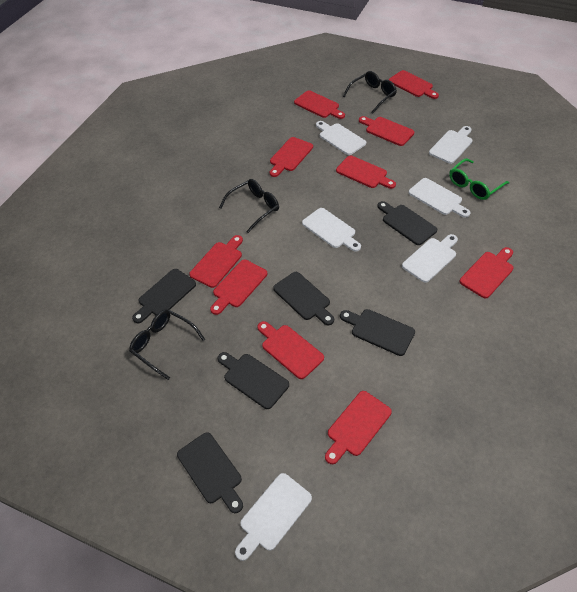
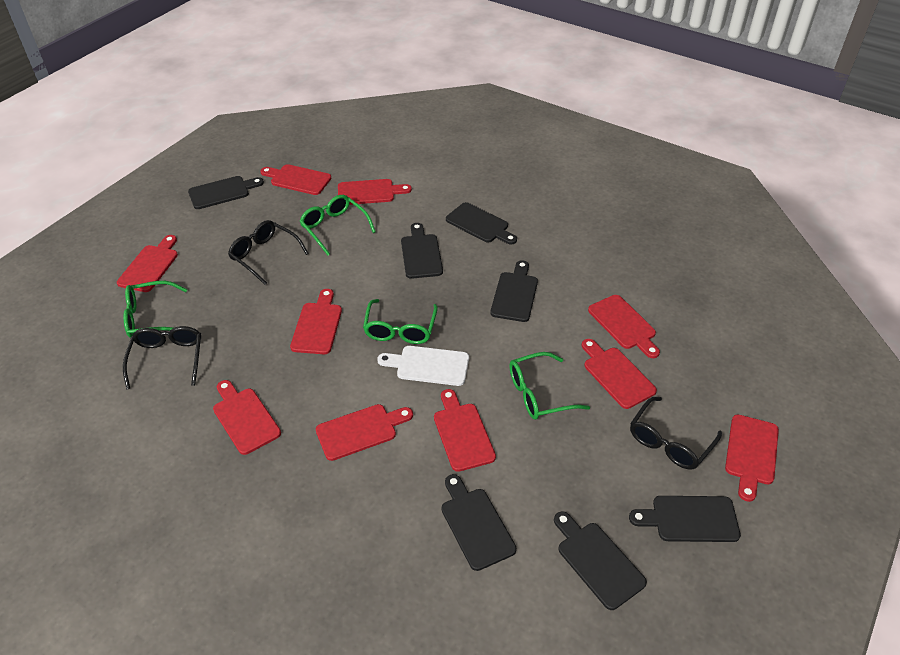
black cutting board: [132,269,196,323] [177,432,243,513] [217,352,289,409] [273,272,334,325] [340,309,415,356] [377,201,437,245] = 6 -> [188,176,264,209] [401,223,443,279] [442,474,516,571] [446,202,517,245] [490,260,538,322] [554,512,647,610] [629,496,741,542] = 7
green glasses: [449,158,509,200] = 1 -> [123,281,188,338] [299,195,376,256] [363,299,438,344] [509,352,590,420] = 4
white cutting board: [235,473,312,561] [302,208,361,252] [316,121,366,155] [402,234,458,283] [409,178,470,218] [429,126,473,164] = 6 -> [377,346,469,386] = 1

